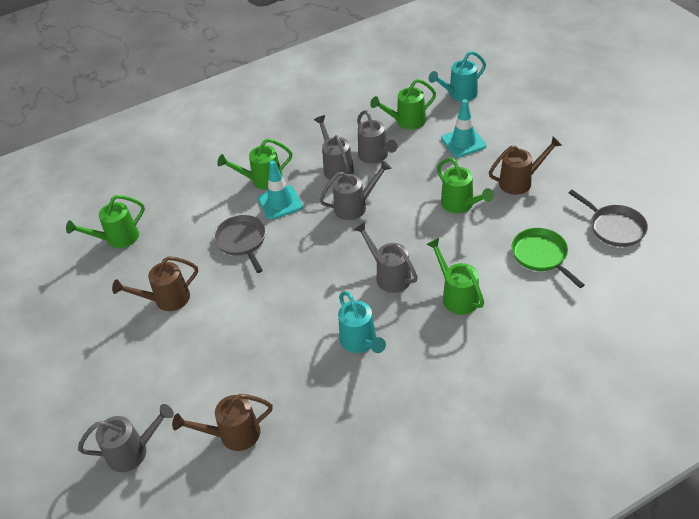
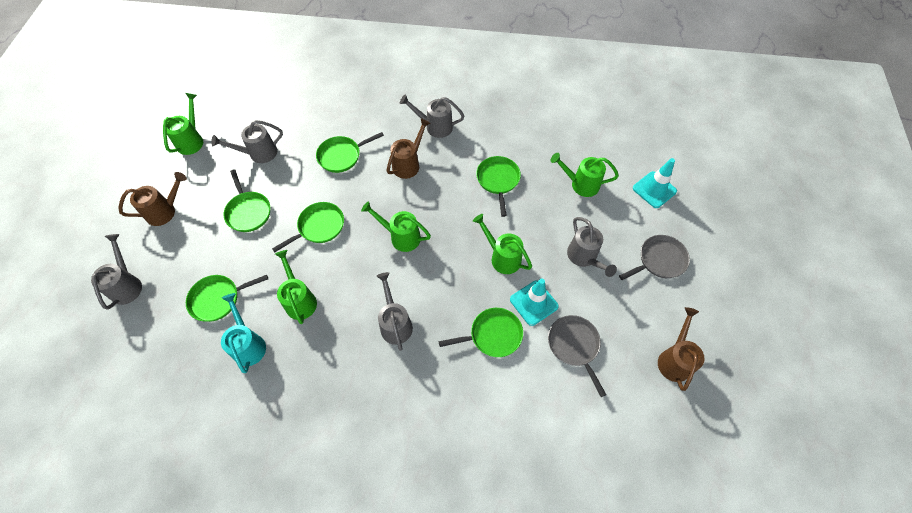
green pan: [512,228,585,288] = 1 -> [186,275,268,322] [224,169,270,232] [272,202,344,252] [316,132,384,173] [439,308,523,357] [476,156,521,217] = 6
turquoise watering can: [338,291,386,353] [429,51,486,101] = 2 -> [221,293,266,373] = 1

